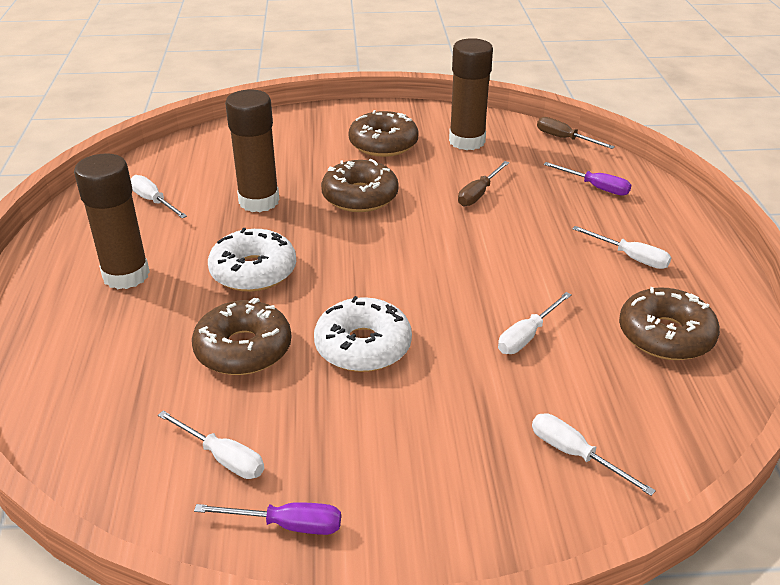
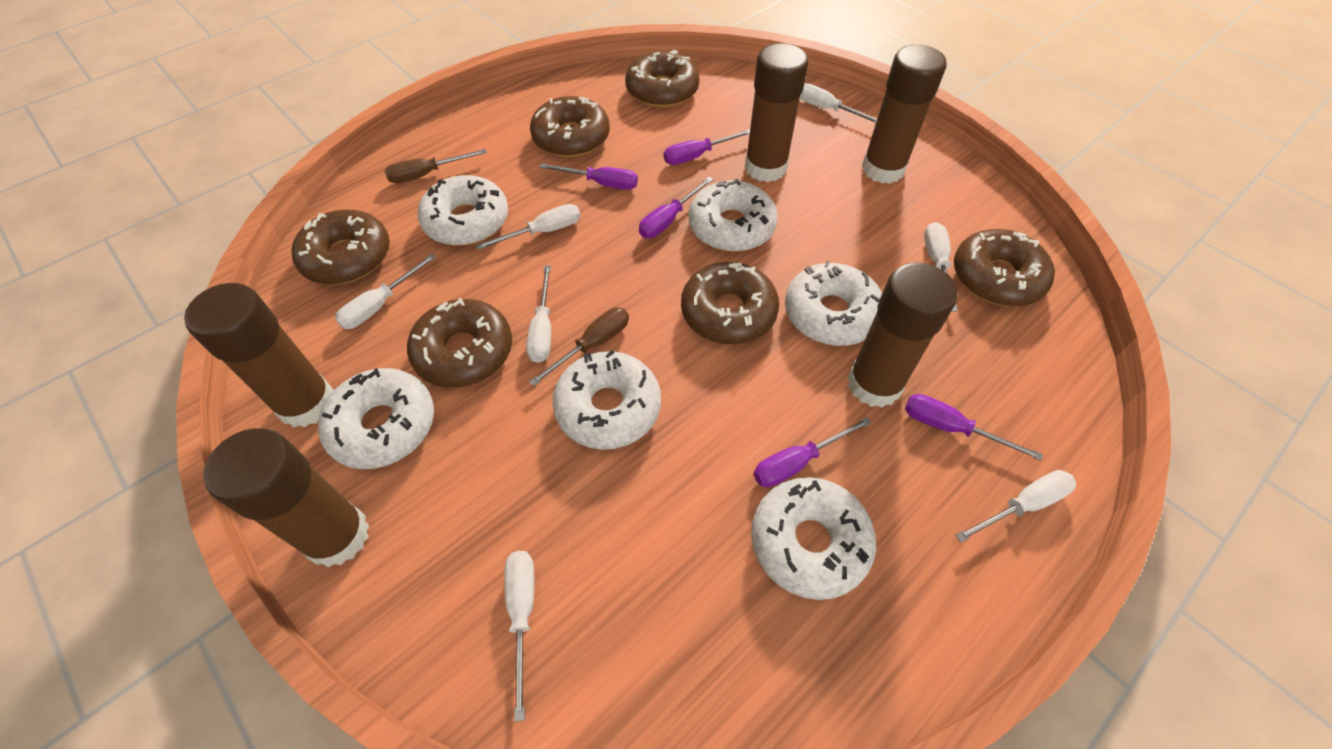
brown donut: [192,298,291,375] [321,159,399,212] [348,110,418,157] [619,287,720,360] = 4 -> [291,209,390,285] [407,298,512,388] [530,96,610,157] [625,50,700,108] [681,262,779,344] [954,229,1055,307] = 6
brown glue stick: [74,153,150,289] [225,89,279,212] [449,38,493,150] = 3 -> [184,283,334,427] [203,428,369,567] [745,43,809,182] [847,262,957,408] [862,45,946,184] = 5
purple screwdriver: [194,502,341,535] [544,162,631,196] = 2 -> [539,163,638,190] [639,177,713,238] [664,129,750,165] [753,417,871,487] [905,394,1043,461] = 5
white donut: [208,228,296,292] [314,296,412,372] = 2 -> [318,368,434,469] [417,175,508,246] [552,350,661,450] [689,179,778,252] [751,477,876,600] [785,261,882,346] = 6
white screwdriver: [130,175,187,218] [158,411,264,479] [498,292,571,354] [532,413,656,496] [572,226,671,269] = 5 -> [335,254,436,329] [476,204,581,250] [504,551,534,722] [526,266,551,363] [800,83,877,123] [924,222,958,311] [955,470,1076,542] = 7

